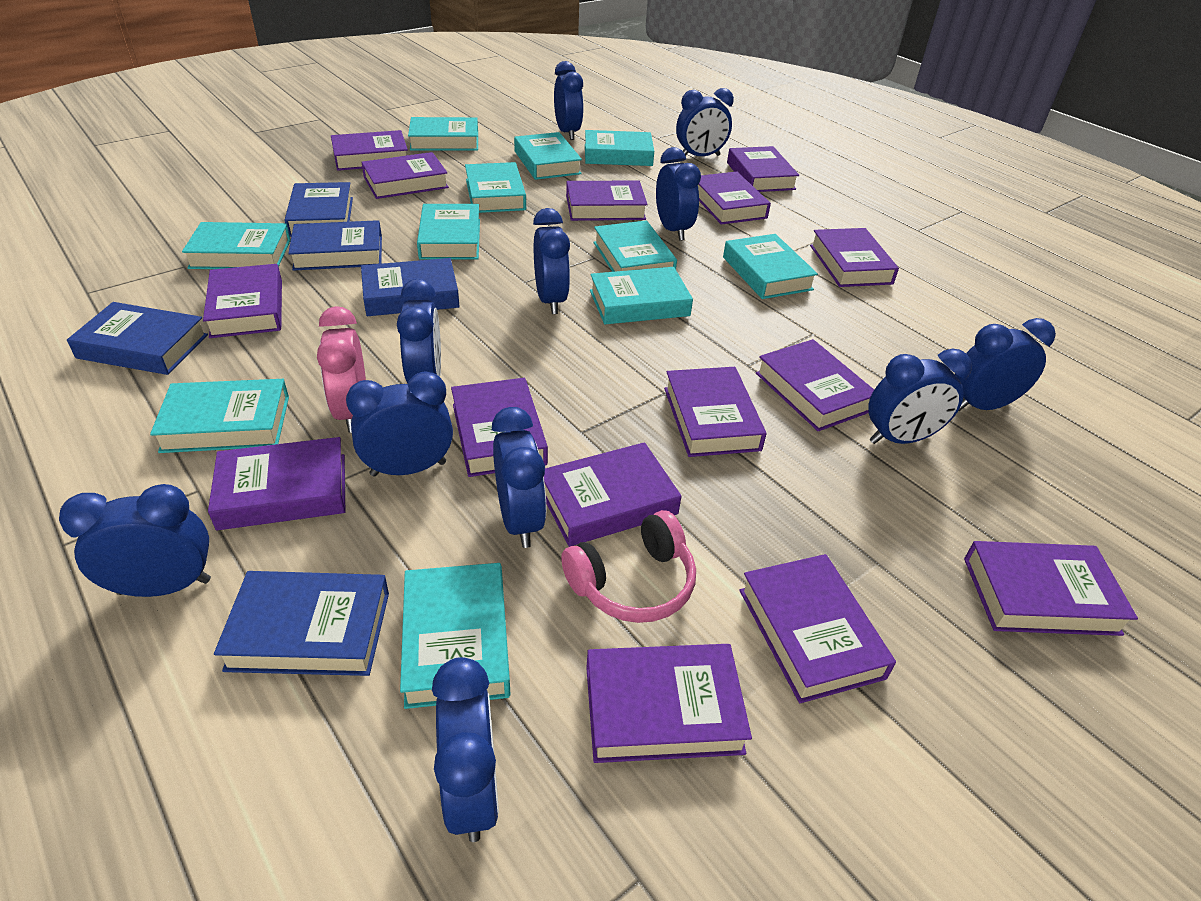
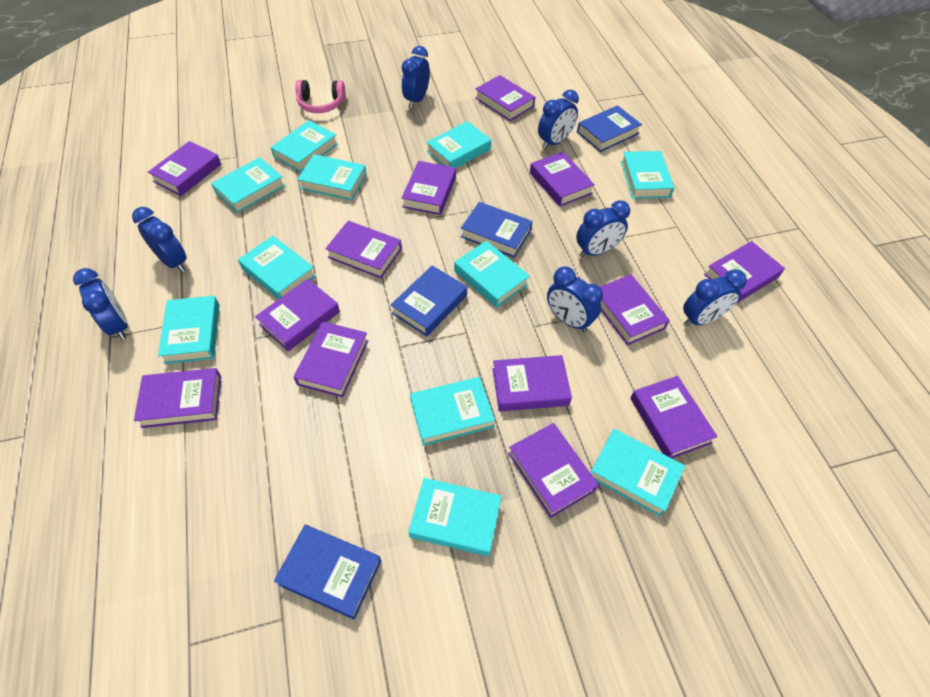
blue book: [67,302,208,375] [214,571,389,676] [284,182,353,237] [288,220,382,271] [361,258,460,316] = 5 -> [274,525,381,620] [391,265,467,336] [461,202,533,258] [577,105,642,152] = 4
blue clock: [59,484,211,597] [346,371,453,477] [397,279,441,384] [432,657,499,842] [492,407,547,548] [533,208,570,314] [554,61,583,140] [656,147,701,241] [676,88,734,156] [868,348,972,444] [955,318,1056,411] = 11 -> [73,268,128,340] [132,207,187,272] [402,46,430,108] [538,90,579,149] [547,267,603,332] [576,200,630,257] [683,269,747,326] = 7
pink clock: [317,306,366,433] = 1 -> none = 0
purple book: [203,264,282,338] [208,437,345,530] [331,130,408,171] [361,152,449,199] [451,378,548,477] [544,442,681,547] [566,181,648,221] [586,644,752,763] [664,367,766,457] [698,172,771,225] [727,146,799,192] [739,554,896,703] [756,339,874,431] [810,228,899,287] [964,541,1138,636] = 15 -> [134,368,221,428] [148,141,221,196] [255,279,340,351] [294,321,368,397] [325,221,402,278] [402,161,456,215] [475,75,535,121] [492,355,572,411] [508,423,599,518] [530,152,595,207] [600,274,670,345] [630,376,718,458] [704,241,785,303] = 13

